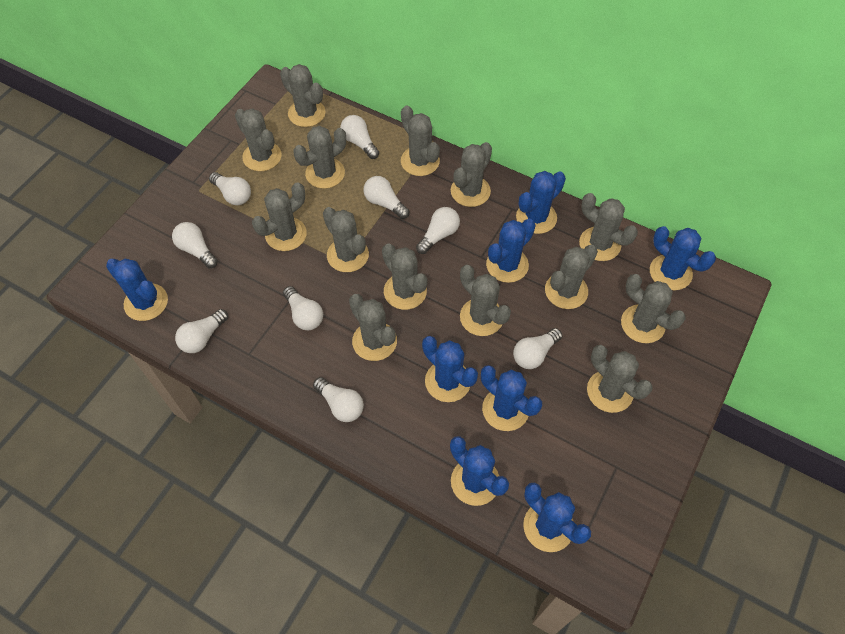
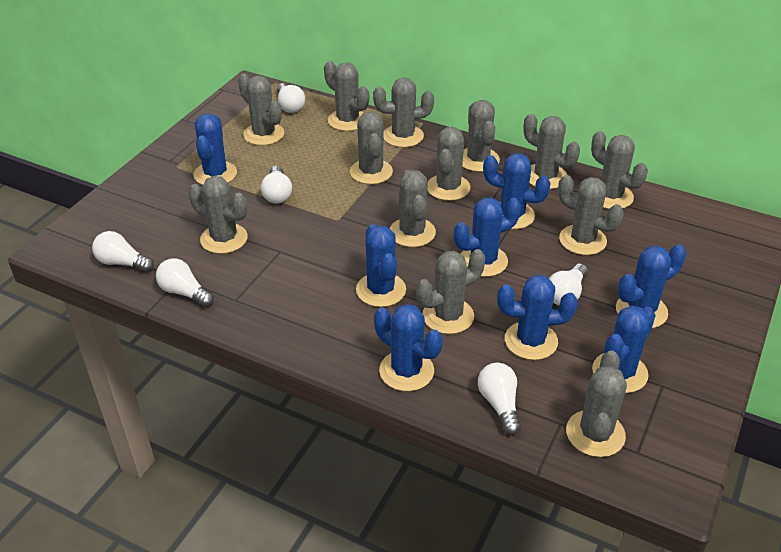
grey cactus: [235,108,282,171] [252,182,307,251] [280,64,326,127] [293,126,346,189] [323,207,369,272] [349,294,397,361] [382,243,427,310] [401,106,440,176] [451,142,492,207] [460,265,511,336] [545,245,598,309] [579,193,638,261] [587,345,653,413] [621,274,686,343] = 14 -> [188,176,248,254] [238,73,284,146] [324,61,369,131] [350,112,393,184] [373,77,434,147] [390,170,436,247] [416,249,485,334] [427,127,470,201] [462,100,500,172] [524,114,580,189] [558,175,624,255] [566,350,627,457] [591,131,648,209] = 13
white light bulb: [172,222,218,268] [175,309,228,353] [209,172,251,205] [283,286,323,330] [313,377,364,422] [340,115,379,159] [363,176,409,219] [416,207,460,254] [513,328,562,369] = 9 -> [92,231,154,272] [156,258,214,307] [261,166,292,204] [277,83,305,113] [478,363,521,435] [549,263,588,305] = 6

